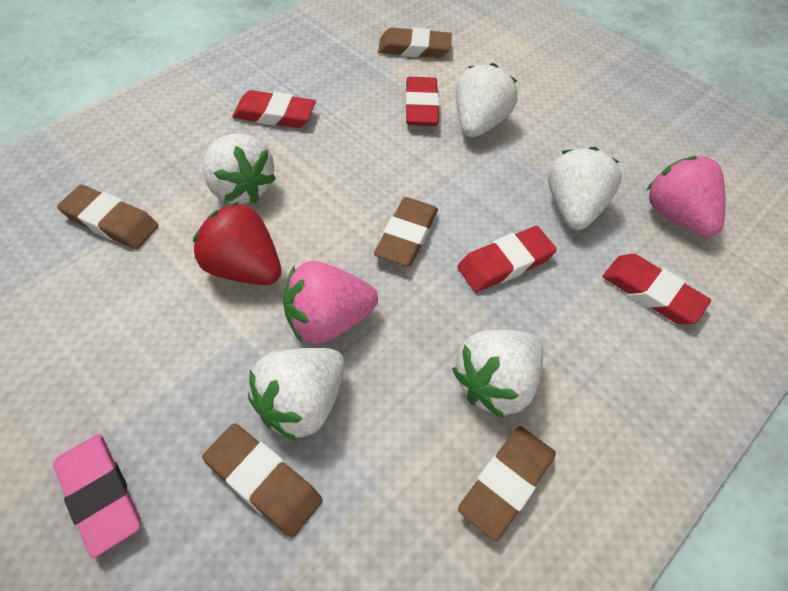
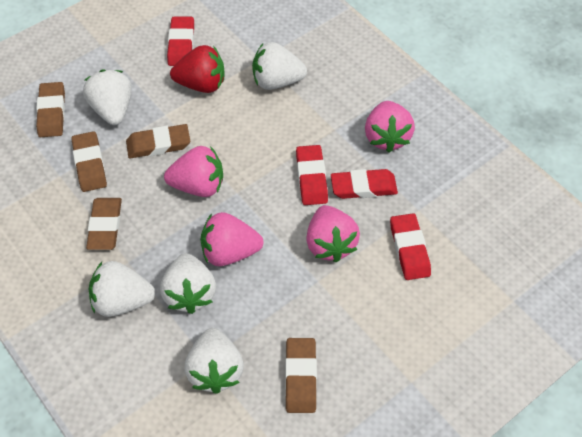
pink eraser: [53,434,141,558] = 1 -> none = 0
pink strawberry: [283,261,378,344] [646,156,725,237] = 2 -> [164,146,223,197] [200,212,264,266] [306,205,360,262] [365,101,415,152] = 4

